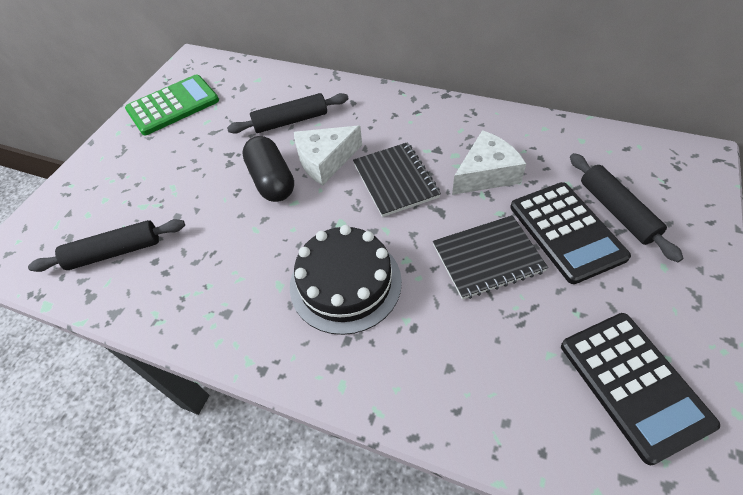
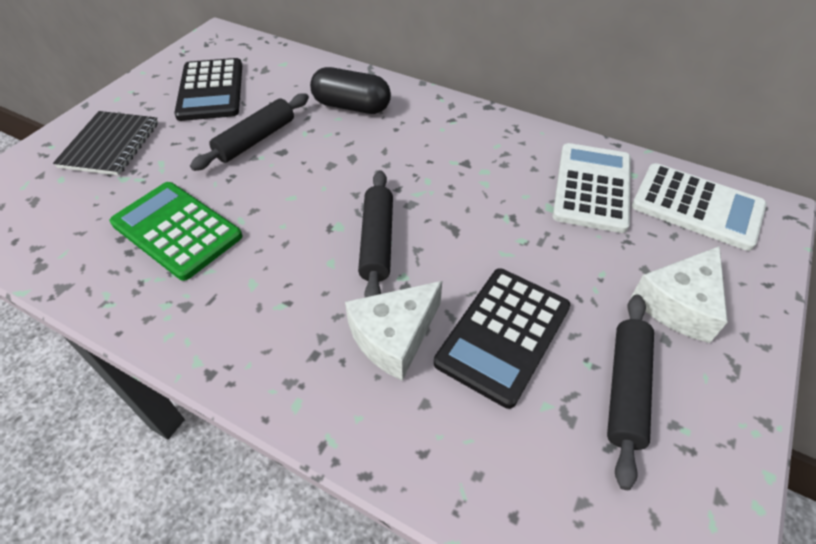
black cake: [290,225,402,335] = 1 -> none = 0
black notebook: [353,142,441,217] [433,215,548,300] = 2 -> [53,111,158,176] = 1
white calculator: none = 0 -> [553,143,631,233] [632,163,767,251] = 2

